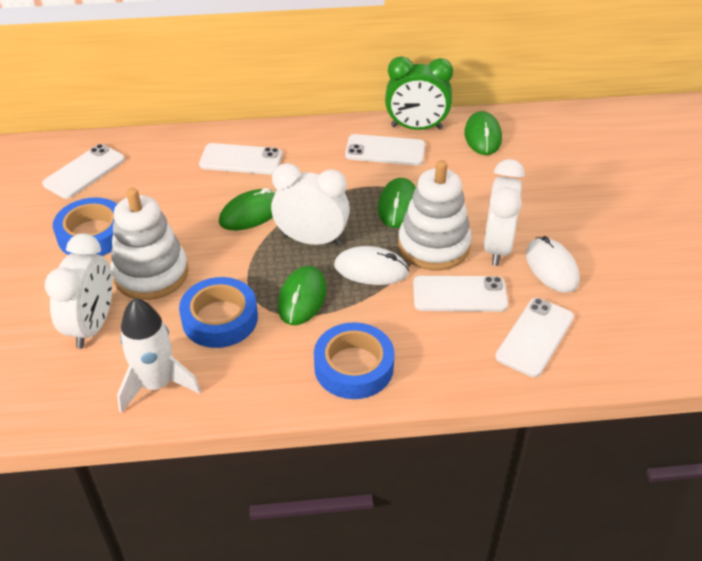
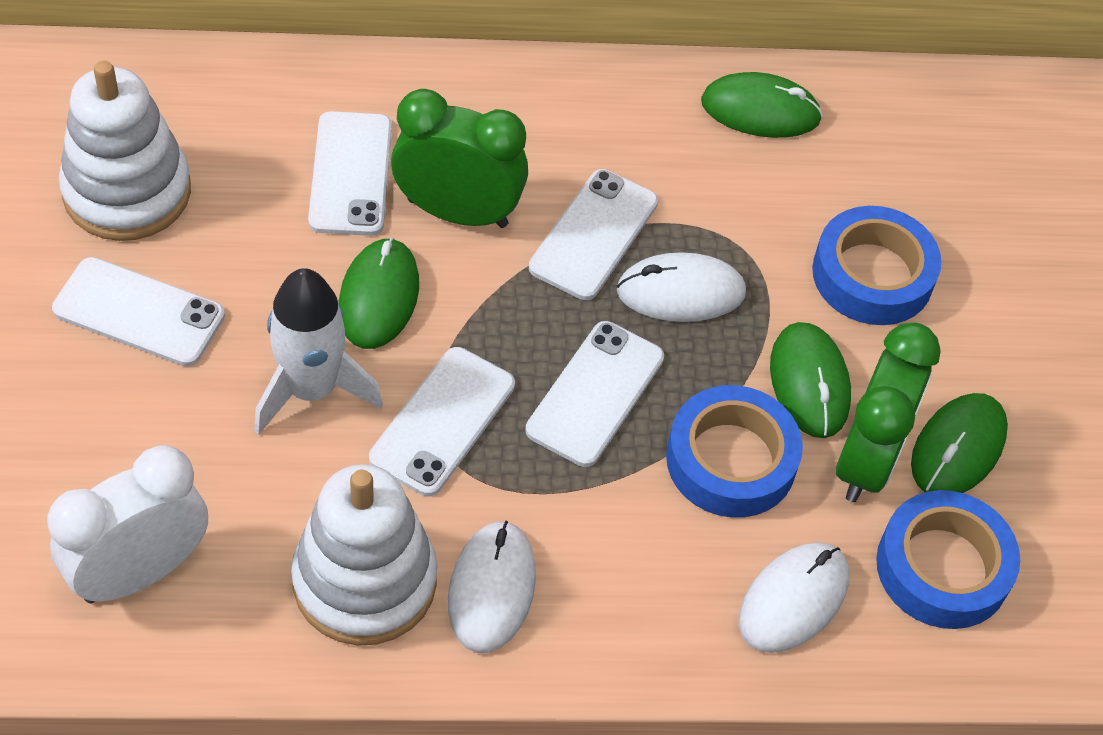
green clock: [385,56,453,130] = 1 -> [391,89,528,228] [836,322,941,502] = 2
white clock: [45,233,112,349] [271,163,350,245] [484,159,525,266] = 3 -> [48,445,208,603] = 1
white mouse: [334,246,409,285] [526,236,580,293] = 2 -> [448,521,536,653] [617,252,746,322] [739,542,849,653] = 3

